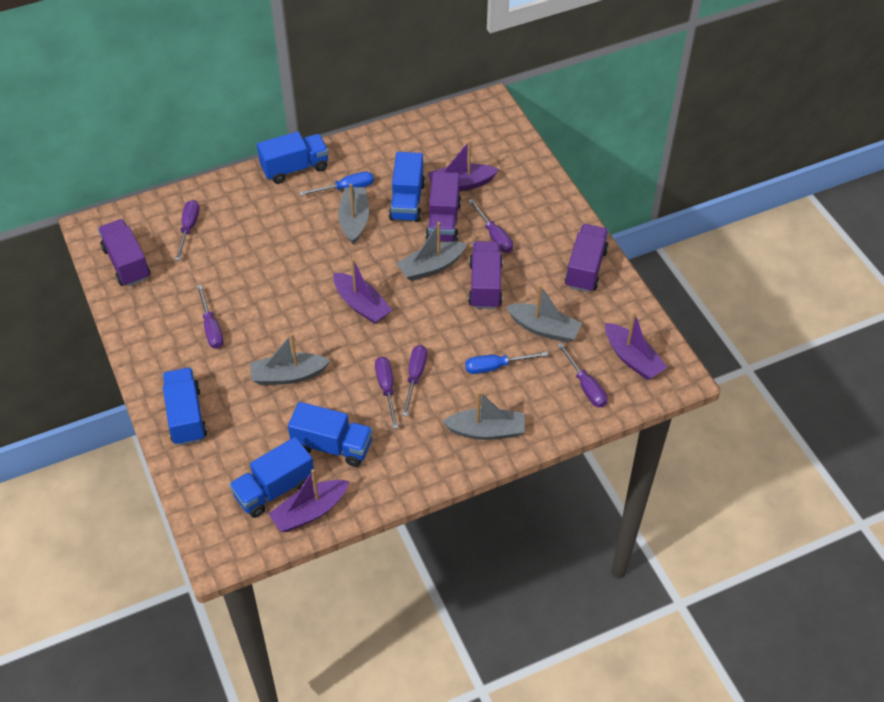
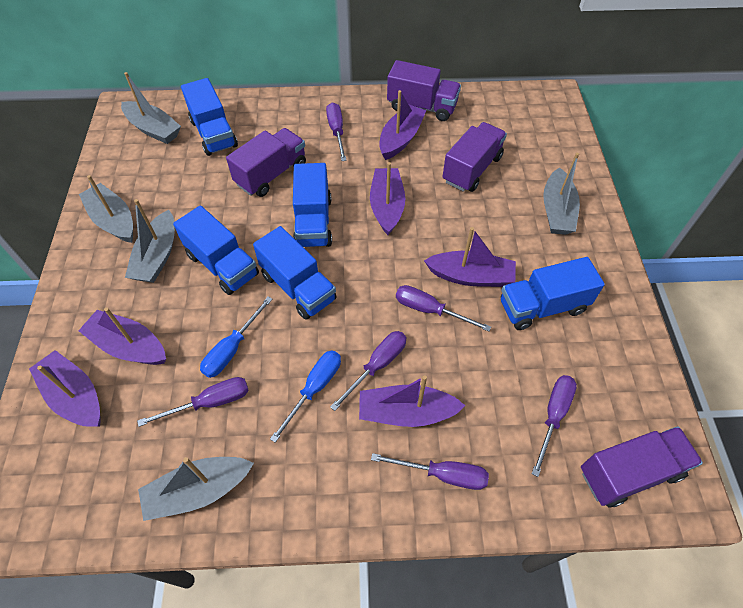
purple boat: [269,469,349,532] [333,258,392,324] [428,140,499,191] [605,312,667,380] = 4 -> [29,350,101,427] [78,307,166,365] [359,375,465,427] [370,162,405,235] [379,90,426,160] [424,227,516,287] = 6

